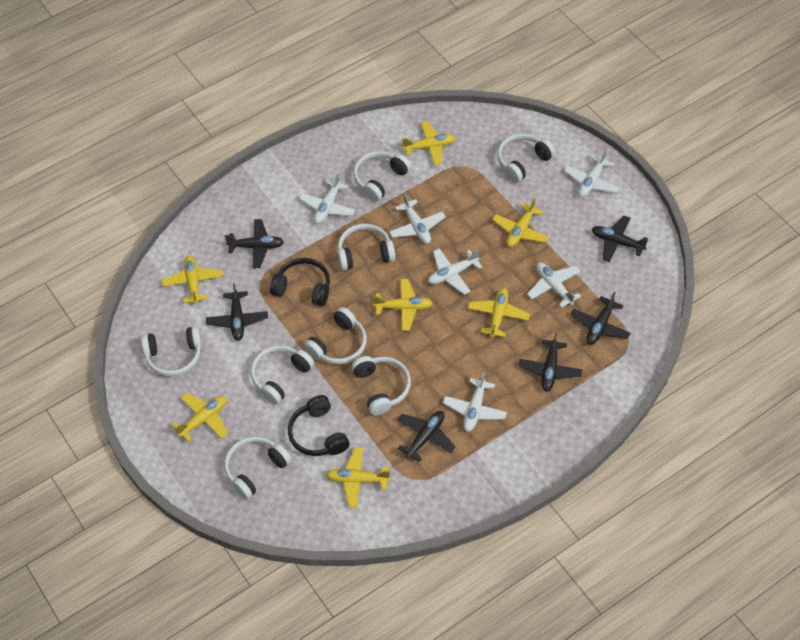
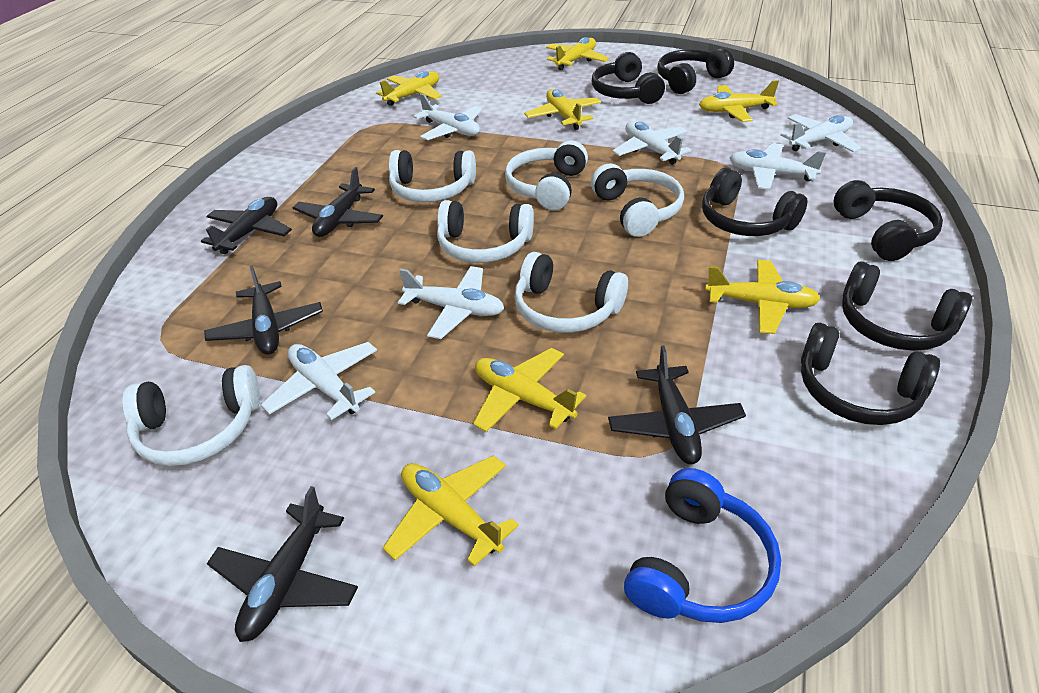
black headphones: [270,258,330,307] [288,395,349,456] = 2 -> [592,52,665,104] [657,48,734,94] [702,168,808,236] [801,323,940,425] [833,180,943,261] [842,261,972,351] = 6
black plane: [206,283,268,341] [225,219,284,268] [397,411,455,462] [518,332,582,392] [570,292,630,345] [592,216,648,262] = 6 -> [201,197,292,254] [204,266,323,355] [207,486,358,642] [293,167,383,237] [608,345,746,464] = 5
blue headphones: none = 0 -> [624,468,781,623] = 1
white headphones: [141,326,202,376] [224,437,291,499] [251,346,314,404] [304,307,367,364] [338,224,396,271] [352,356,411,415] [353,151,411,202] [497,133,556,183] = 8 -> [123,365,260,466] [389,150,476,202] [437,200,534,263] [505,140,588,210] [514,252,628,333] [591,163,684,237] = 6

